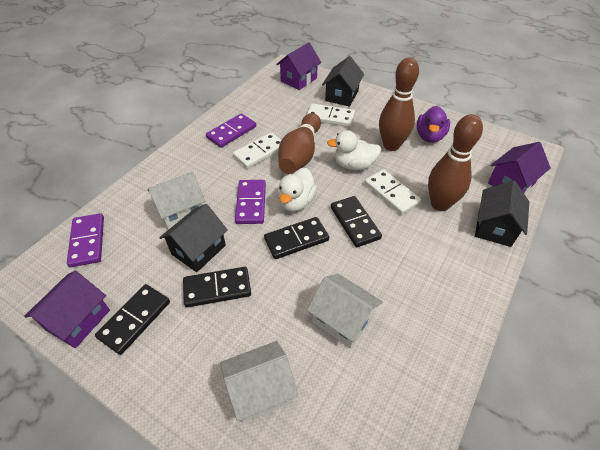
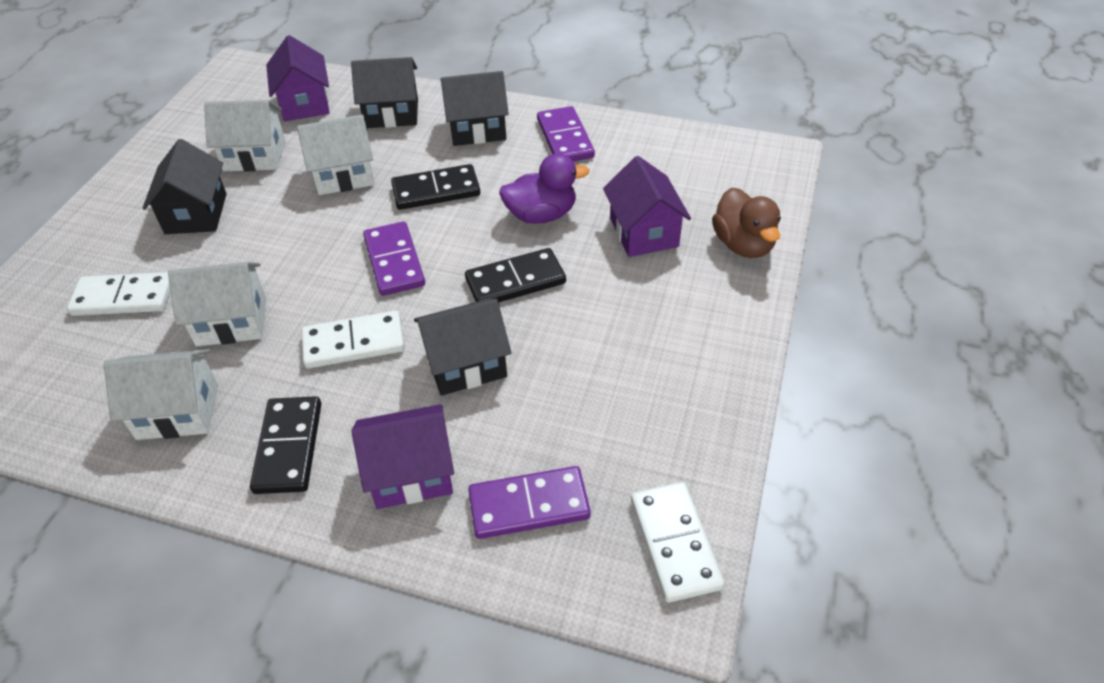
black domino: [95,284,170,355] [183,267,251,307] [264,217,329,259] [331,196,382,247] = 4 -> [250,396,321,494] [391,164,480,210] [465,248,566,303] = 3
black house: [159,204,228,272] [322,56,364,107] [475,180,529,247] = 3 -> [143,139,227,234] [351,57,418,128] [414,299,512,396] [441,71,509,146] = 4
brown bowling pin: [278,113,321,174] [379,57,419,151] [428,114,483,211] = 3 -> none = 0
brown duck: none = 0 -> [712,188,781,258] = 1
white duck: [278,168,317,211] [327,130,381,170] = 2 -> none = 0
white house: [147,172,205,230] [220,341,298,423] [307,274,383,349] = 3 -> [104,349,218,440] [168,262,266,347] [204,100,286,171] [297,115,375,195] = 4

